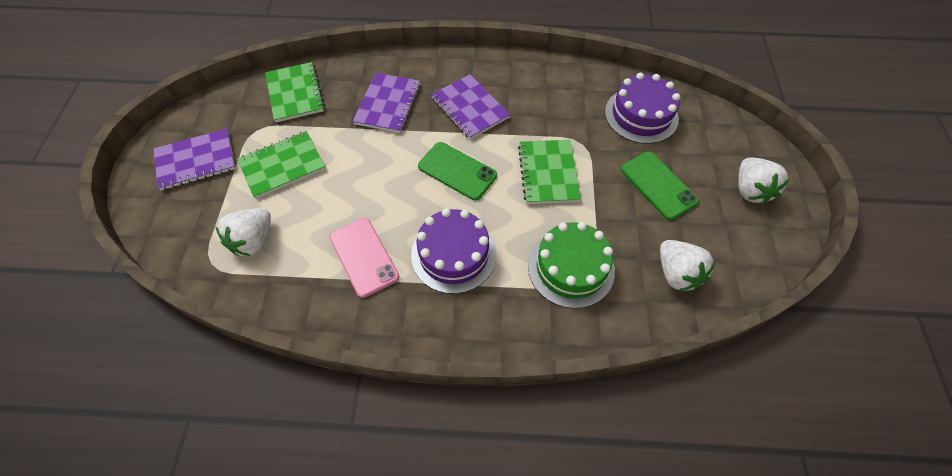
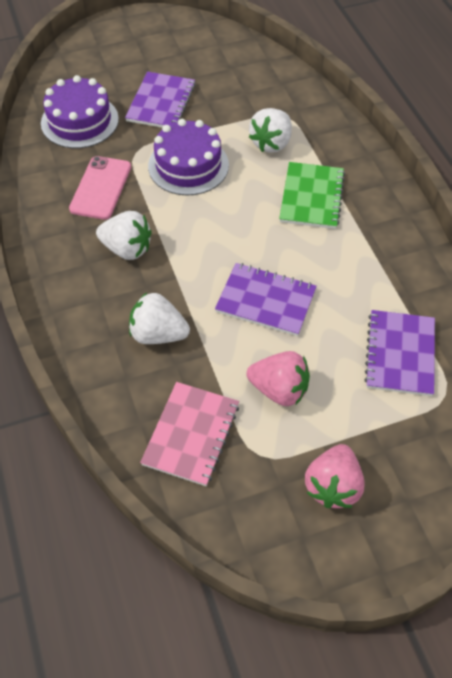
green cake: [528,222,615,309] = 1 -> none = 0
green notebook: [237,131,326,199] [265,62,325,122] [518,140,581,204] = 3 -> [279,162,345,229] = 1
green phone: [418,142,497,200] [621,152,699,220] = 2 -> none = 0
pink notebook: none = 0 -> [140,382,239,486] = 1
pink strawberry: none = 0 -> [246,351,310,406] [305,444,365,508] = 2

